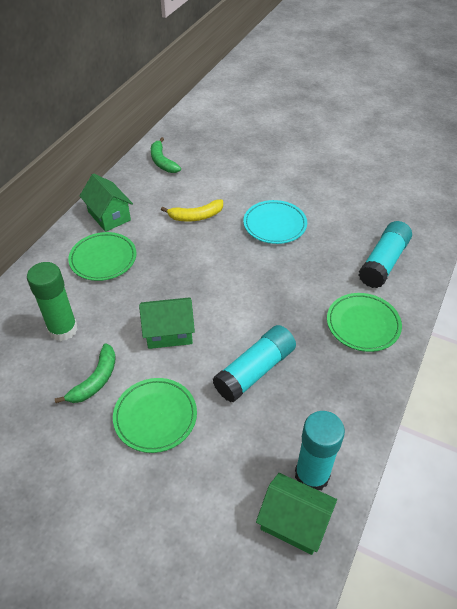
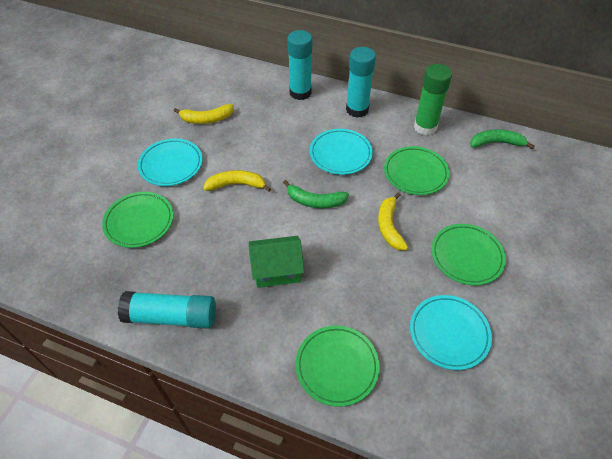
green house: [80,174,133,232] [139,297,195,349] [256,473,337,555] = 3 -> [249,236,304,288] = 1
green plate: [68,232,137,281] [113,378,197,453] [327,293,402,352] = 3 -> [102,192,173,248] [295,325,380,407] [384,146,450,195] [431,224,506,285] = 4
turquoise plate: [243,200,307,244] = 1 -> [137,138,202,186] [310,129,373,175] [410,295,492,370] = 3
yellow banana: [161,199,223,222] = 1 -> [174,104,234,124] [203,170,271,192] [378,192,408,250] = 3

